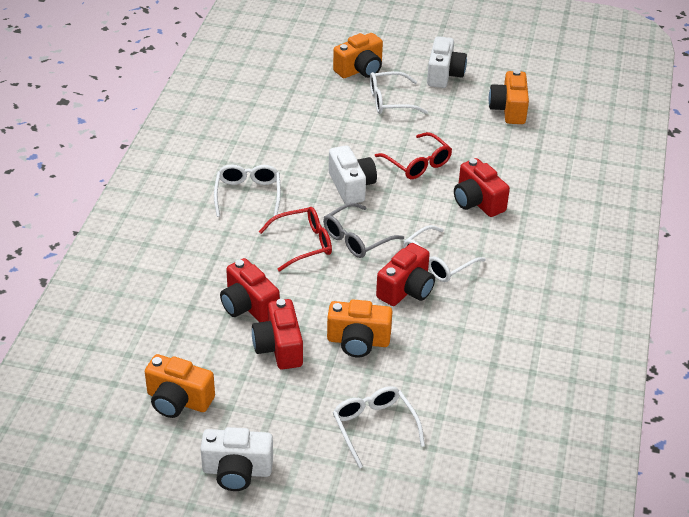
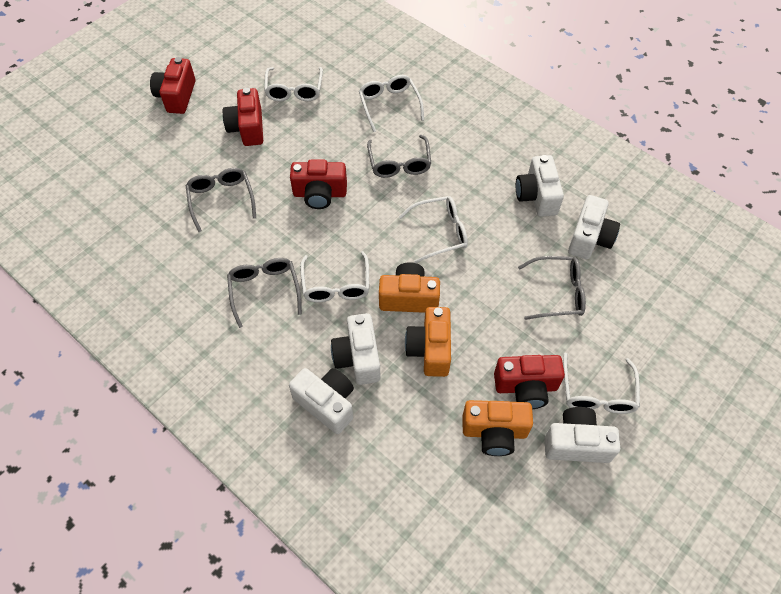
grey glasses: [323,203,404,258] = 1 -> [186,168,256,232] [227,258,302,328] [367,135,431,178] [518,256,586,320] = 4
orange camera: [145,354,215,418] [327,299,393,357] [333,33,383,78] [489,70,529,124] = 4 -> [379,262,440,313] [405,307,451,377] [462,400,533,456] = 3
red glasses: [259,207,332,272] [375,132,452,179] = 2 -> none = 0
white camera: [200,427,273,491] [329,145,377,204] [427,36,467,88] = 3 -> [289,368,354,434] [331,313,380,385] [516,155,564,217] [545,407,620,463] [568,195,620,259] = 5
white glasses: [214,164,281,217] [333,386,425,469] [370,71,428,114] [403,225,486,282] = 4 -> [264,67,323,102] [300,251,369,302] [359,75,424,132] [399,196,468,263] [563,353,640,414] = 5

